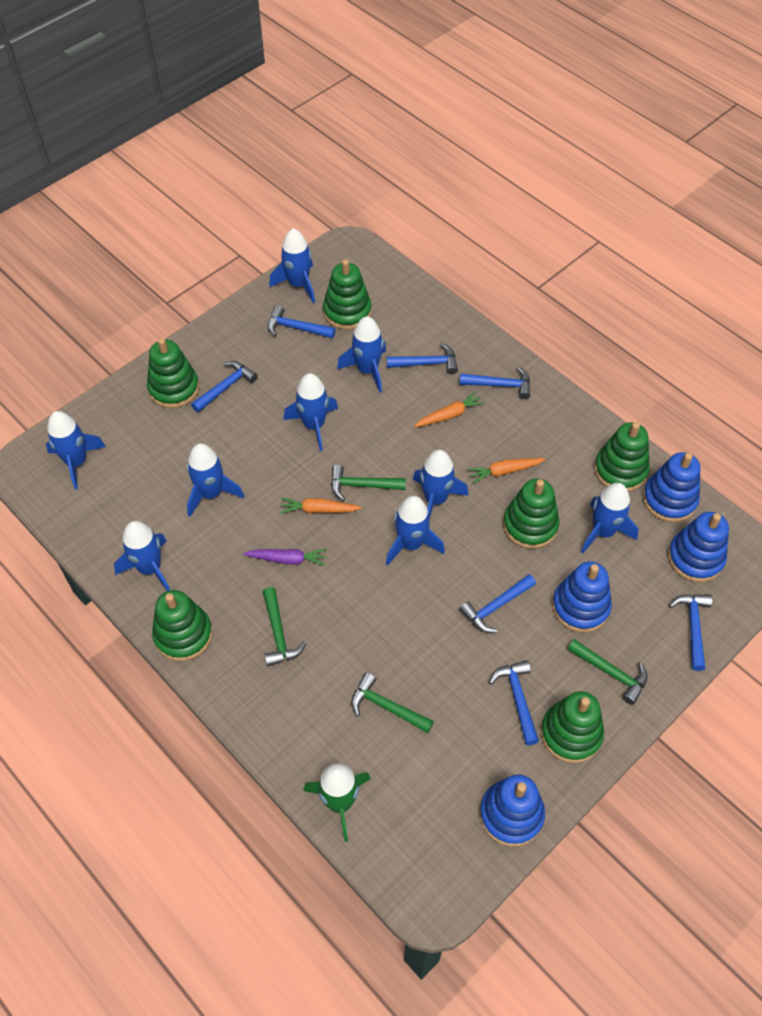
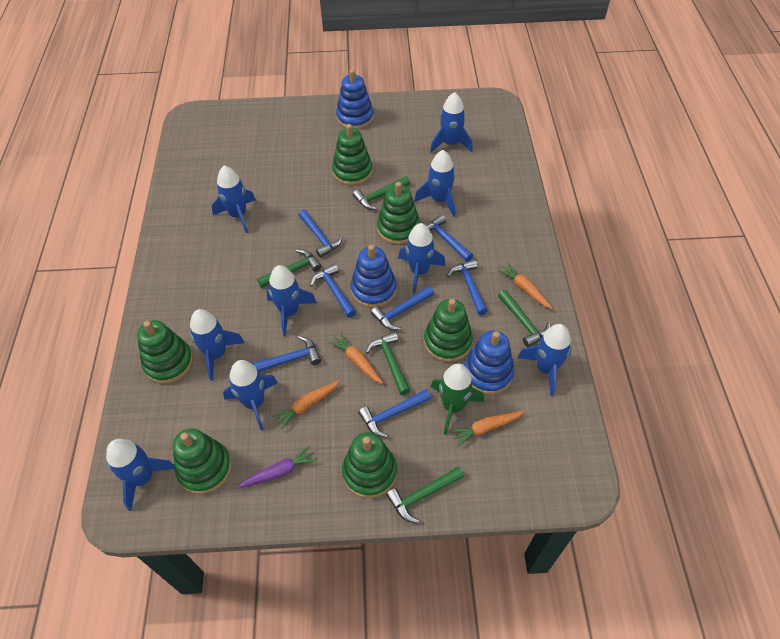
blue stacking toy: [480,775,545,847] [552,562,612,633] [643,452,701,522] [668,512,729,582] = 4 -> [336,69,374,130] [351,245,397,308] [464,331,514,395] = 3
green hammer: [263,587,306,666] [331,464,406,501] [351,672,434,733] [567,639,648,705] = 4 -> [257,249,322,288] [353,176,410,210] [366,331,411,395] [386,467,464,523] [498,290,551,347] = 5
orange carrot: [280,498,361,514] [414,391,485,427] [467,458,545,484] = 3 -> [272,380,340,429] [329,333,383,384] [450,411,524,446] [498,263,553,309] = 4

